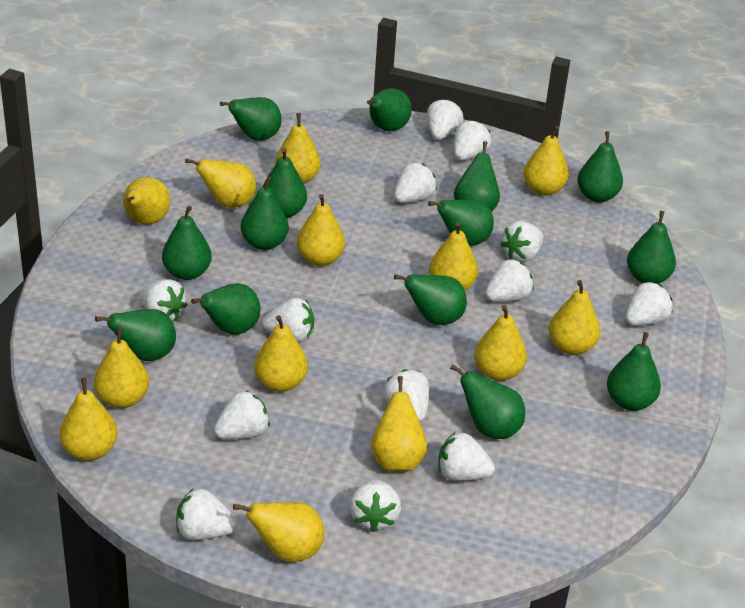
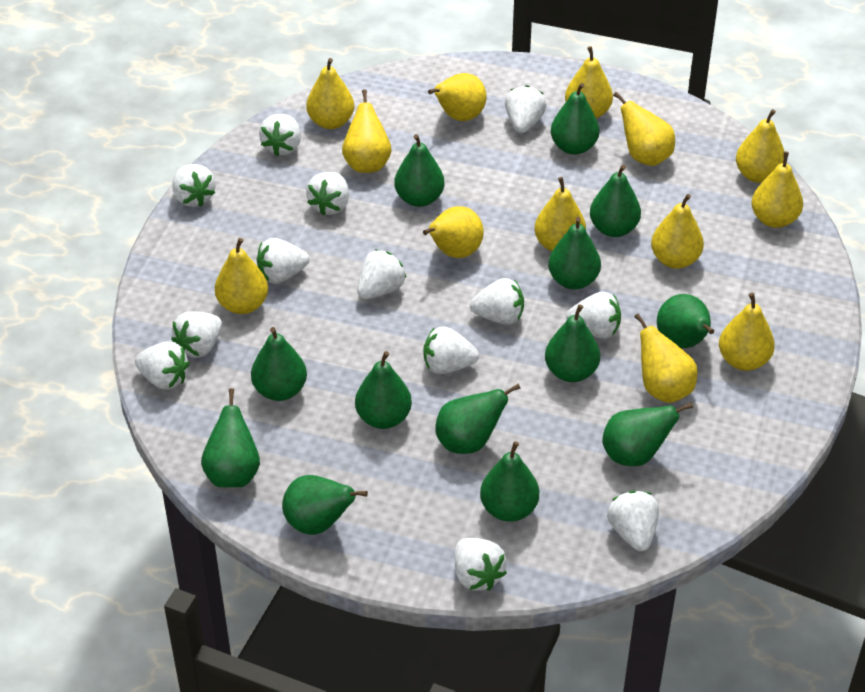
green pear: [95,309,176,361] [162,206,212,280] [191,283,261,335] [220,97,282,141] [241,176,289,250] [263,148,307,218] [367,88,412,131] [394,274,467,325] [428,199,494,246] [450,364,525,439] [454,141,500,212] [577,131,623,203] [607,332,661,411] [627,211,676,284] = 14 -> [201,388,260,487] [251,327,307,401] [282,475,368,535] [355,351,412,429] [394,134,445,207] [435,384,521,454] [480,441,539,522] [545,304,600,382] [548,217,601,289] [551,83,599,155] [590,164,641,237] [602,403,693,466] [657,294,714,348] = 13

